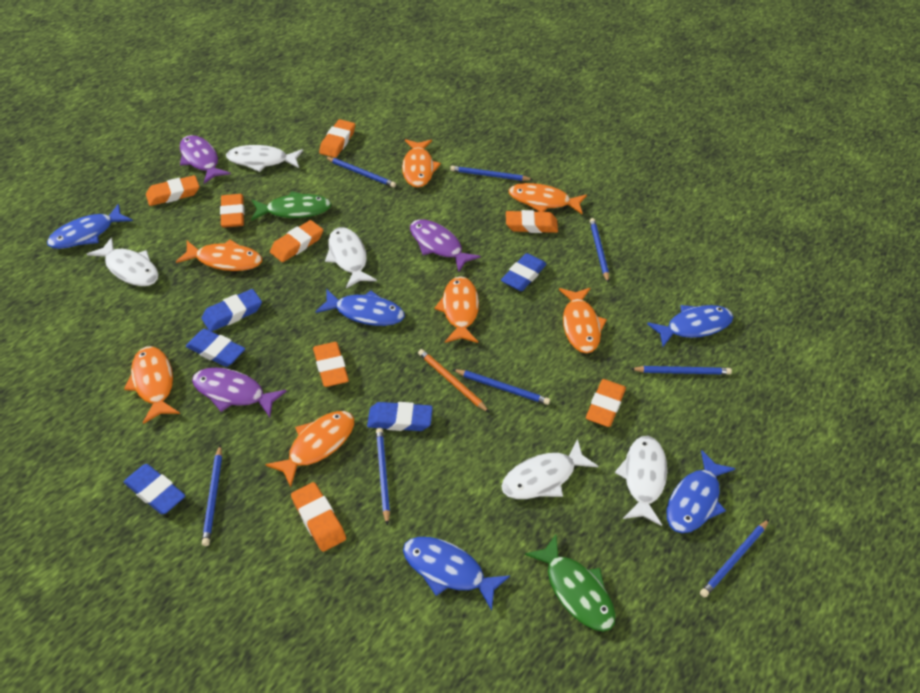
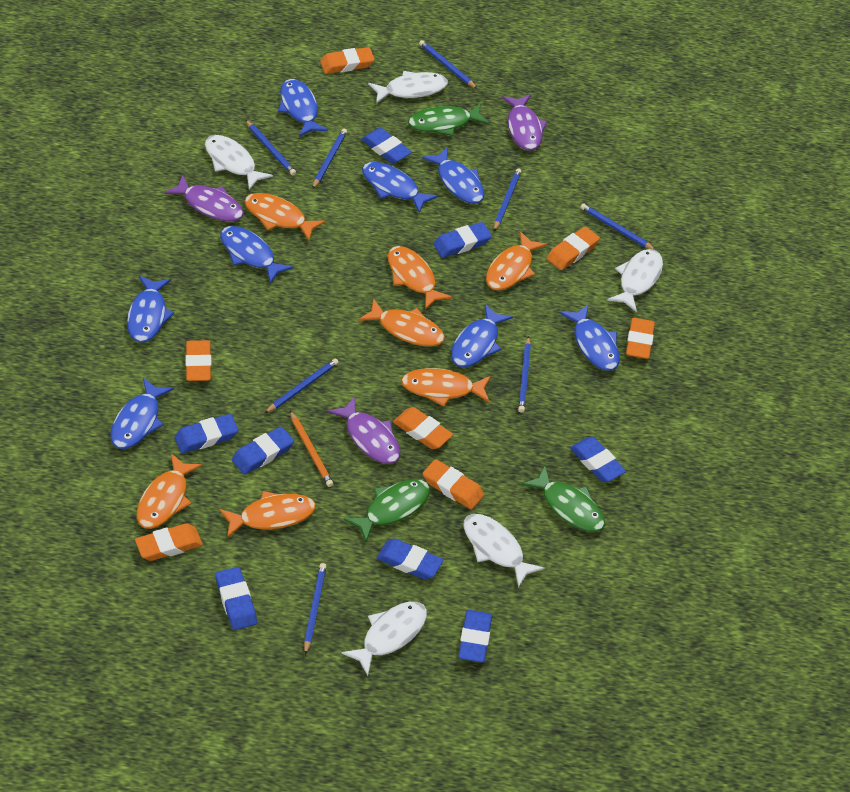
blue eraser: [124,464,185,514] [186,329,245,367] [201,289,262,332] [367,402,433,431] [501,253,547,291] = 5 -> [174,414,239,453] [215,567,257,630] [232,427,294,475] [361,128,412,164] [377,539,443,580] [433,222,492,258] [458,610,492,663] [570,437,626,482] = 8
blue fish: [47,204,133,249] [315,289,405,326] [403,537,510,610] [647,305,733,347] [667,450,736,533] = 5 -> [111,378,174,449] [127,276,174,343] [220,226,294,284] [278,79,328,137] [362,162,438,213] [422,147,485,204] [451,304,513,368] [560,304,620,371] = 8
green fish: [251,191,331,221] [525,535,616,632] = 2 -> [344,479,430,542] [408,103,489,136] [522,466,605,532] = 3
orange eraser: [146,175,199,206] [220,194,245,228] [270,220,323,262] [291,482,346,552] [313,342,349,387] [319,119,355,158] [506,210,558,233] [586,379,626,427] = 8 -> [135,523,203,561] [186,340,211,381] [320,47,375,74] [393,407,453,449] [423,459,484,510] [547,227,600,270] [626,318,655,359] = 7

